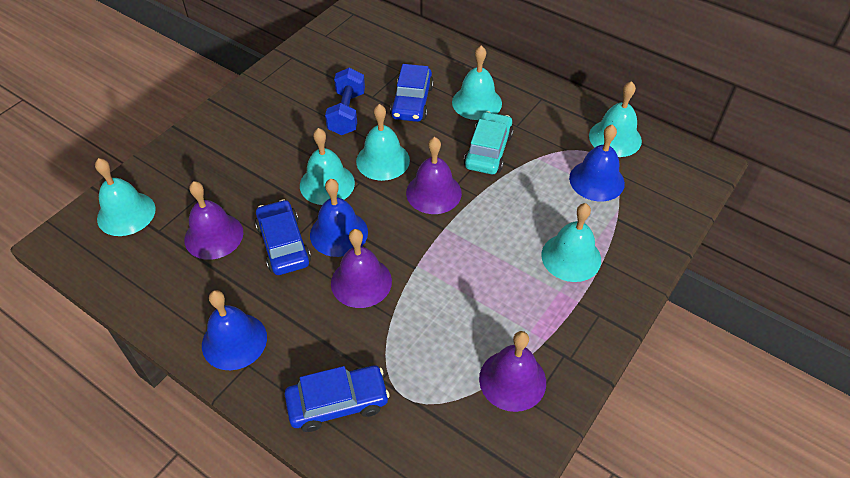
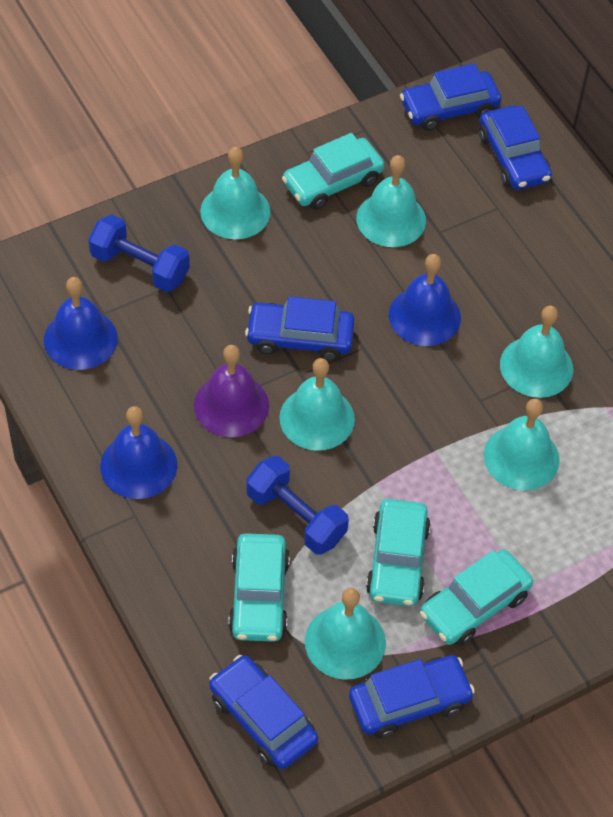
blue car: [255,199,311,275] [284,365,390,432] [390,64,434,122] = 3 -> [209,655,318,769] [245,296,355,361] [349,655,475,738] [400,63,501,131] [479,106,552,190] = 5
blue dumbbell: [325,68,365,135] = 1 -> [89,215,190,292] [246,456,349,555] = 2
purple bell: [184,181,243,260] [331,229,392,308] [406,137,462,214] [479,331,546,412] = 4 -> [194,345,269,437] = 1
turquoise car: [464,111,513,174] = 1 -> [228,533,290,642] [282,133,384,210] [366,499,431,606] [420,549,533,646] = 4

